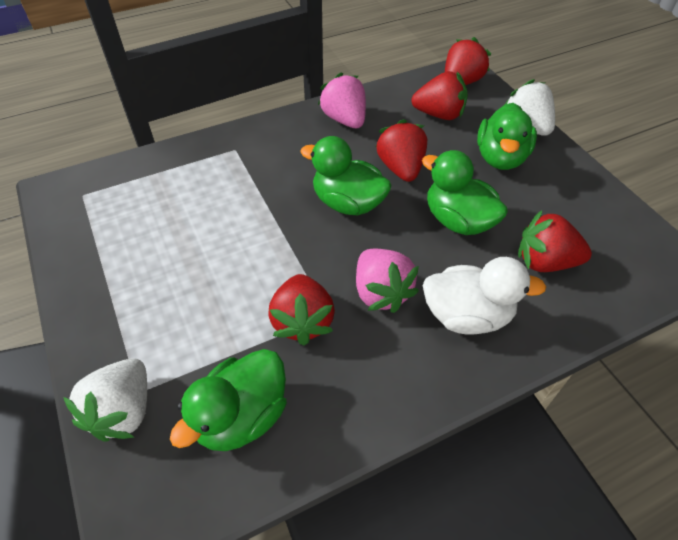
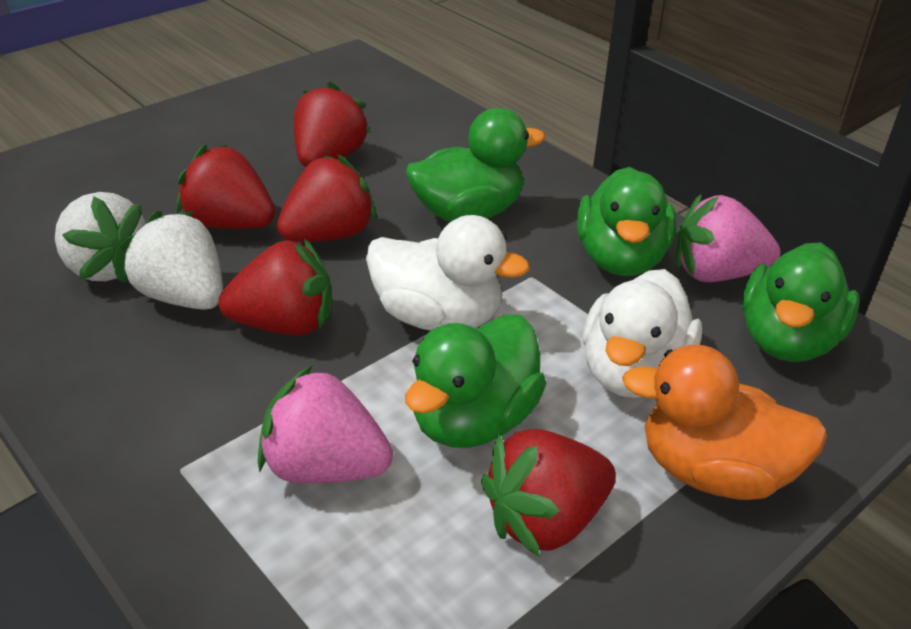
orange duck: none = 0 -> [622,345,827,500] = 1
white duck: [423,257,546,335] = 1 -> [366,215,530,331] [583,269,702,398] = 2

